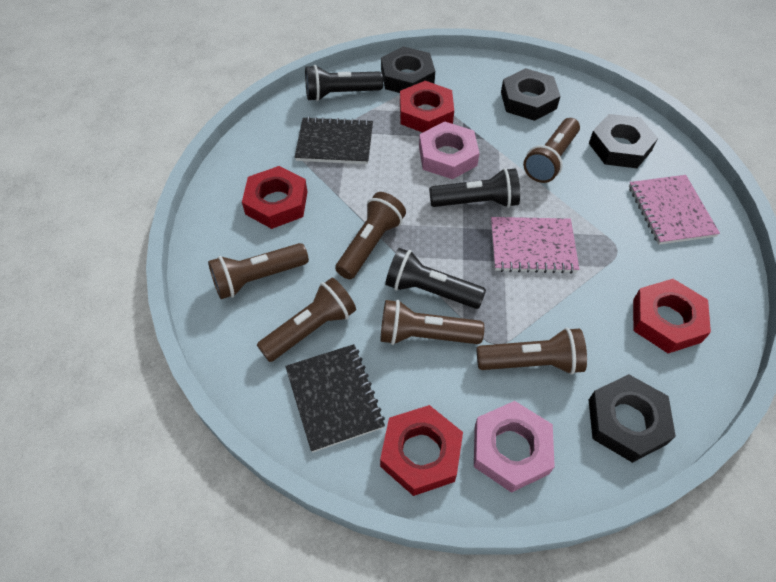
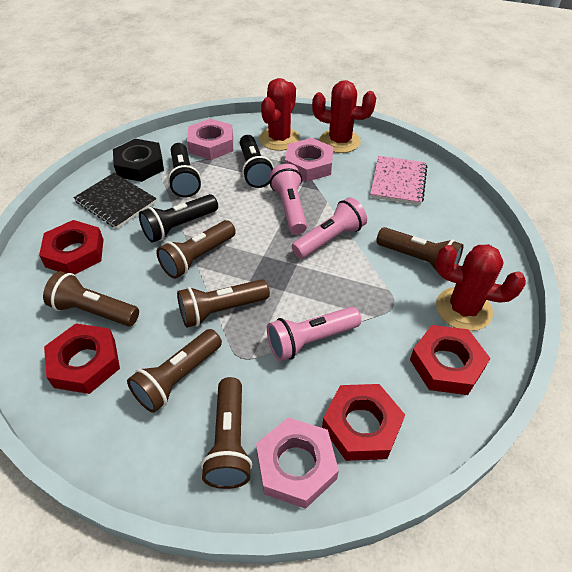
black notebook: [285,344,385,453] [295,117,373,164] = 2 -> [73,173,157,229] = 1
black nut: [381,46,435,93] [501,68,560,121] [589,114,658,168] [589,374,676,463] = 4 -> [113,139,164,182] = 1
pink flashlight: none = 0 -> [267,307,361,361] [270,164,307,234] [291,197,367,259] = 3
pink notebook: [491,217,579,274] [629,175,720,245] = 2 -> [370,156,427,205] = 1
pink nut: [419,121,480,179] [474,401,555,493] = 2 -> [187,119,233,160] [256,417,339,509] [285,138,333,182] = 3
red cactus: none = 0 -> [259,78,300,151] [312,80,376,153] [436,244,526,331] = 3

